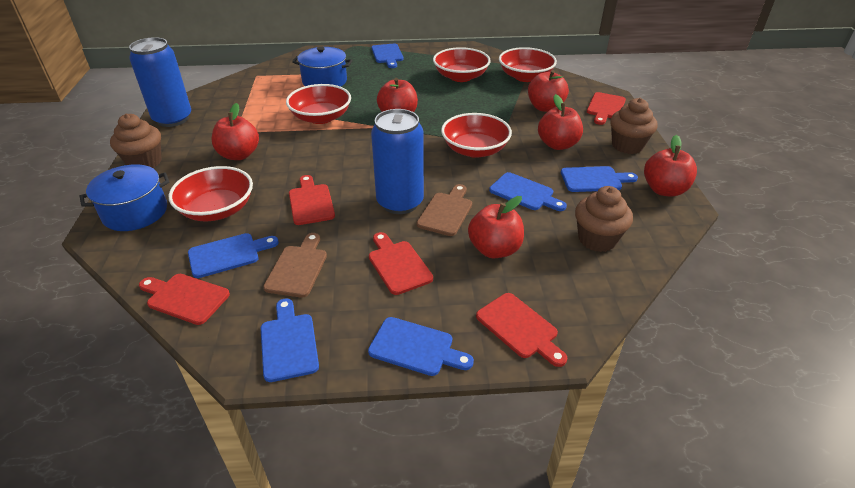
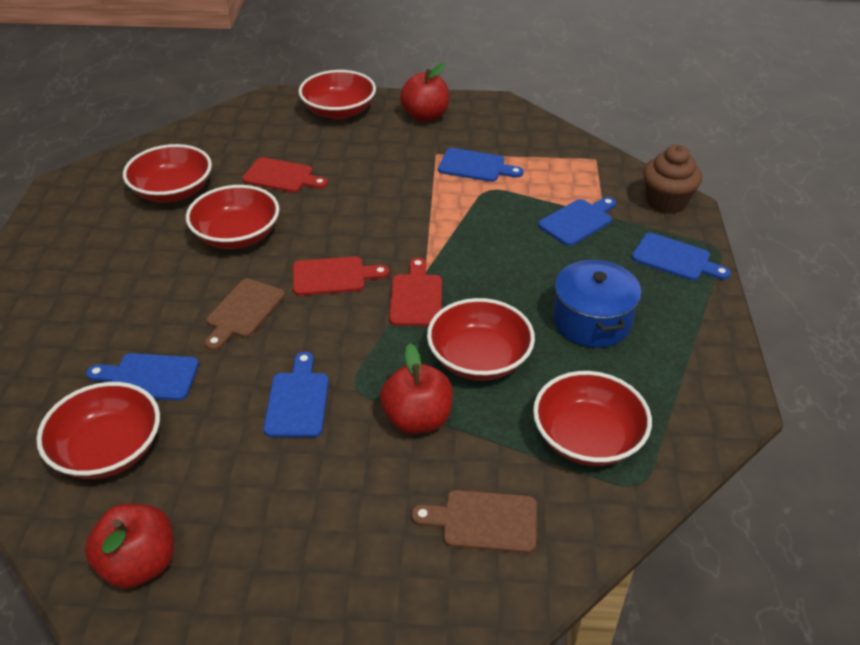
blue can: [129,37,191,127] [371,109,424,214] = 2 -> none = 0
blue cutting board: [188,233,279,278] [261,298,319,382] [368,317,474,376] [372,44,404,68] [489,172,567,211] [561,166,638,192] = 6 -> [86,353,199,401] [264,352,329,438] [438,148,523,182] [538,197,616,246] [632,233,731,281] = 5
blue pot: [80,164,169,231] [292,47,352,87] = 2 -> [553,259,641,348] = 1
brown cupcake: [110,113,161,168] [575,186,633,252] [610,98,658,154] = 3 -> [643,145,702,214] = 1
red apple: [211,103,259,160] [377,78,418,112] [468,196,524,258] [528,70,569,112] [538,94,583,150] [644,135,697,197] = 6 -> [85,504,174,589] [380,343,453,434] [400,63,449,122] = 3
red bowl: [169,166,253,221] [286,84,351,124] [433,47,490,82] [441,113,512,158] [499,47,557,82] = 5 -> [36,382,160,479] [123,144,212,203] [186,185,279,249] [299,70,376,119] [427,298,535,381] [533,371,652,466] = 6
red cutting board: [139,274,230,325] [289,175,335,225] [369,232,433,295] [476,293,567,367] [587,92,626,125] = 5 -> [242,157,328,193] [293,257,389,296] [389,258,442,326] = 3

